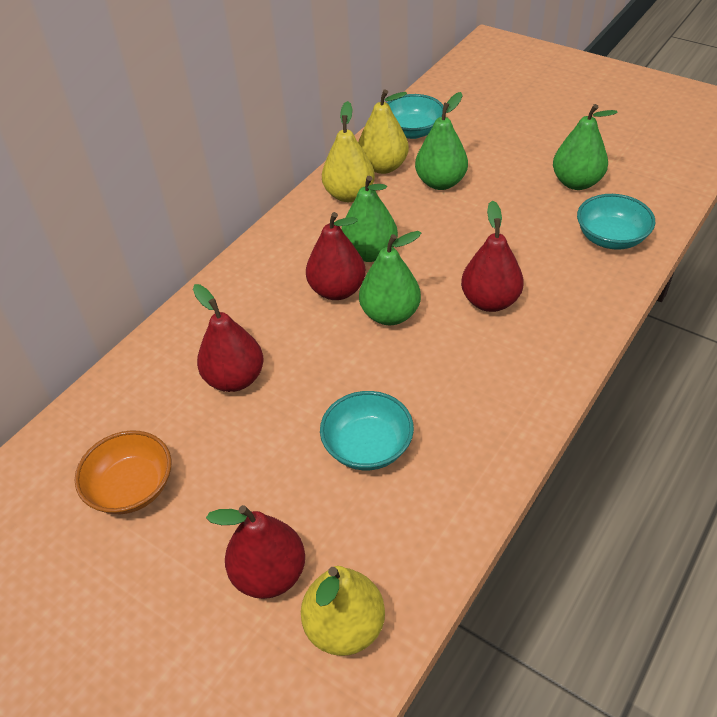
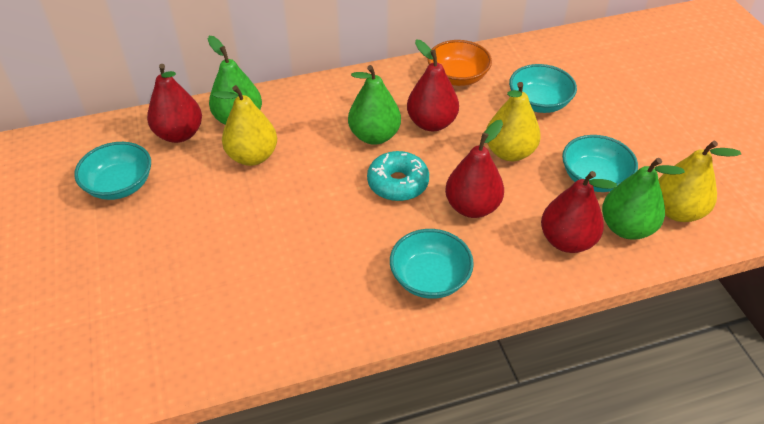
green pear: [341,176,398,262] [359,231,421,325] [415,92,468,190] [553,104,617,190] = 4 -> [208,36,262,125] [348,65,401,145] [602,158,685,240] = 3
turquoise bowl: [320,391,414,470] [387,94,444,139] [577,194,655,250] = 3 -> [74,142,151,200] [390,229,474,299] [509,64,577,113] [562,135,638,192] = 4
turquoise donut: none = 0 -> [367,151,429,201] = 1

